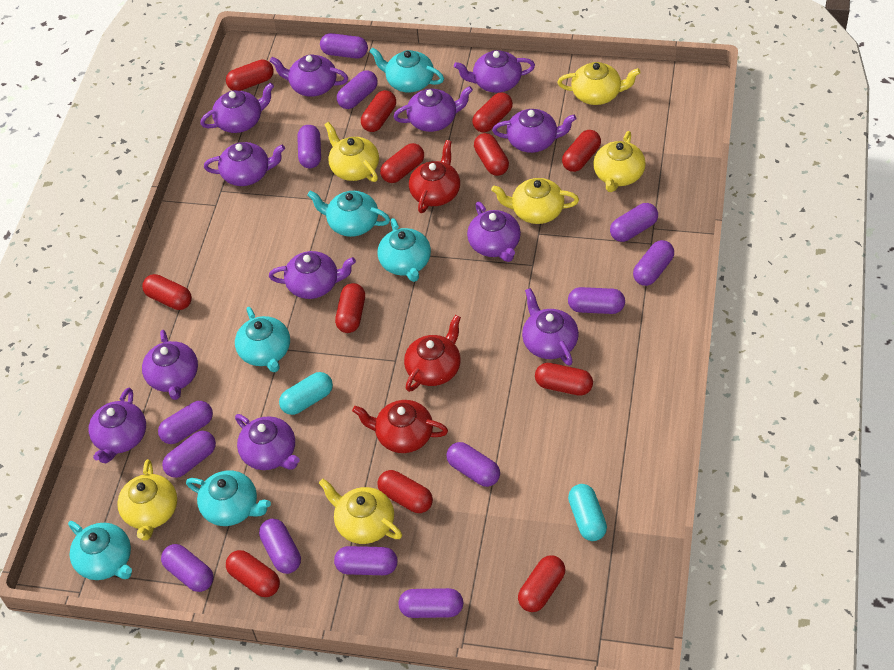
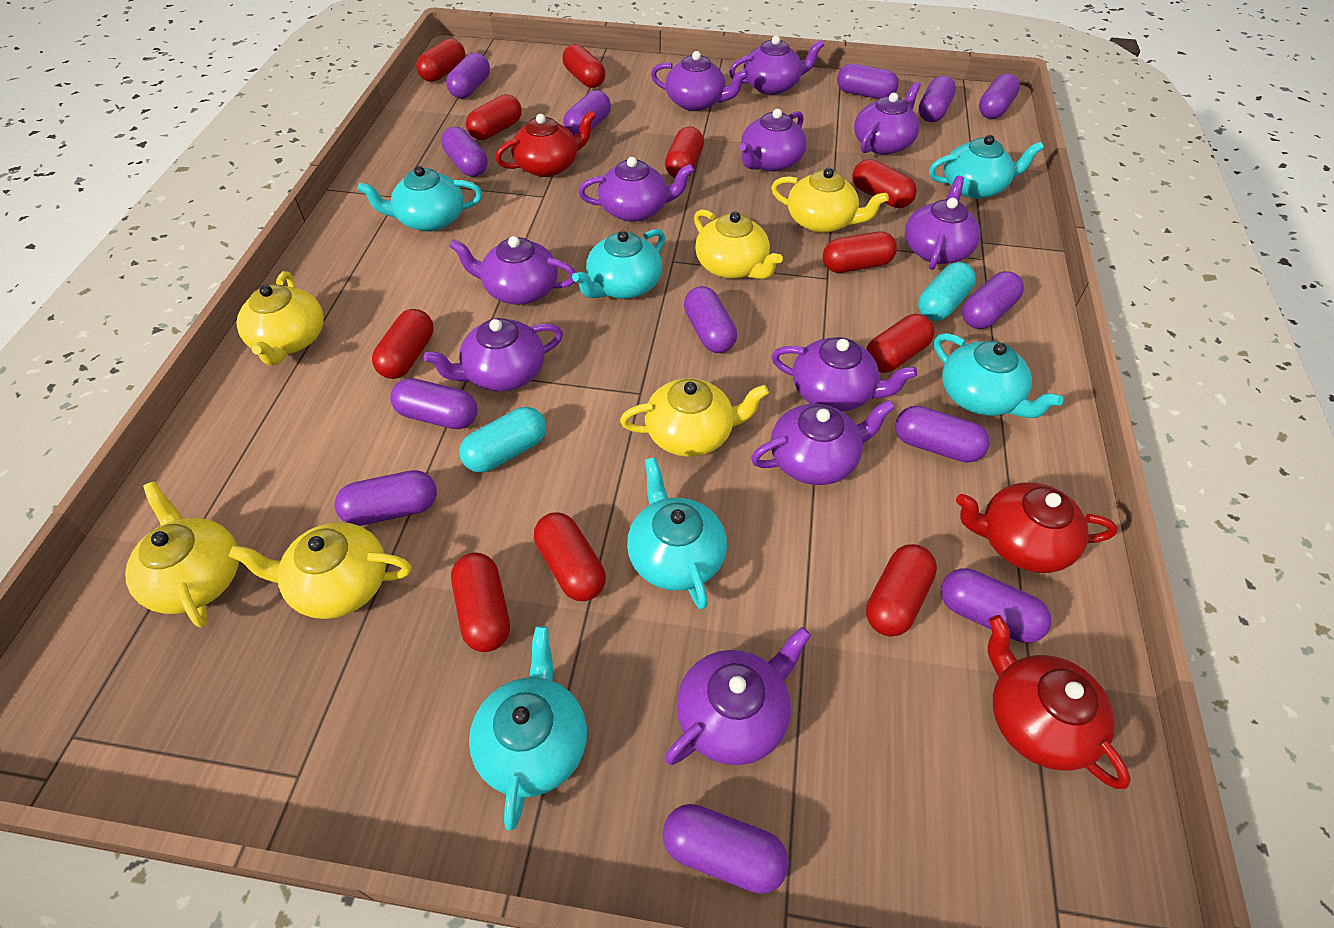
purple teapot: [89,387,146,463] [142,330,198,400] [200,83,274,133] [204,142,285,186] [235,414,300,470] [269,251,356,299] [270,55,348,97] [393,86,473,132] [454,50,535,93] [467,202,521,262] [492,109,576,153] [522,288,579,366] = 12 -> [424,318,563,392] [449,236,576,305] [578,157,694,222] [651,51,749,111] [665,627,811,765] [729,36,824,95] [740,109,807,172] [751,400,895,485] [771,337,917,412] [854,82,921,155] [905,176,981,270] = 11
red capsule: [142,274,192,310] [226,59,274,91] [226,550,280,597] [335,283,365,333] [361,90,396,132] [377,470,433,513] [380,143,424,183] [472,92,513,132] [474,133,509,176] [518,555,565,612] [535,363,593,396] [562,130,601,172] = 12 -> [372,309,434,379] [416,38,465,82] [451,553,510,652] [466,94,522,140] [534,512,606,601] [563,44,605,88] [665,127,704,178] [823,231,897,273] [852,159,917,208] [866,314,935,373] [866,544,937,637] = 11

